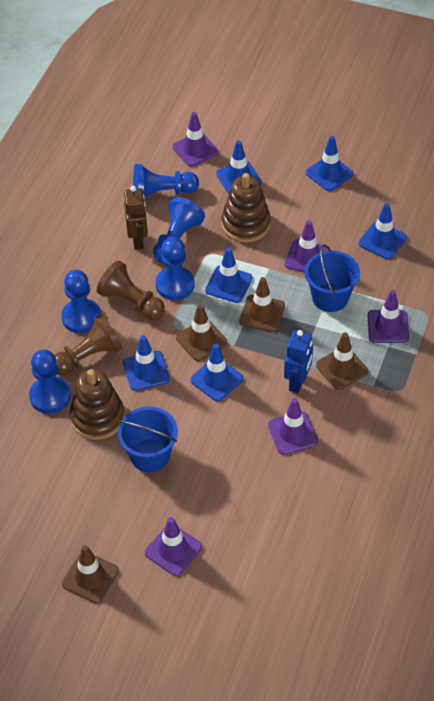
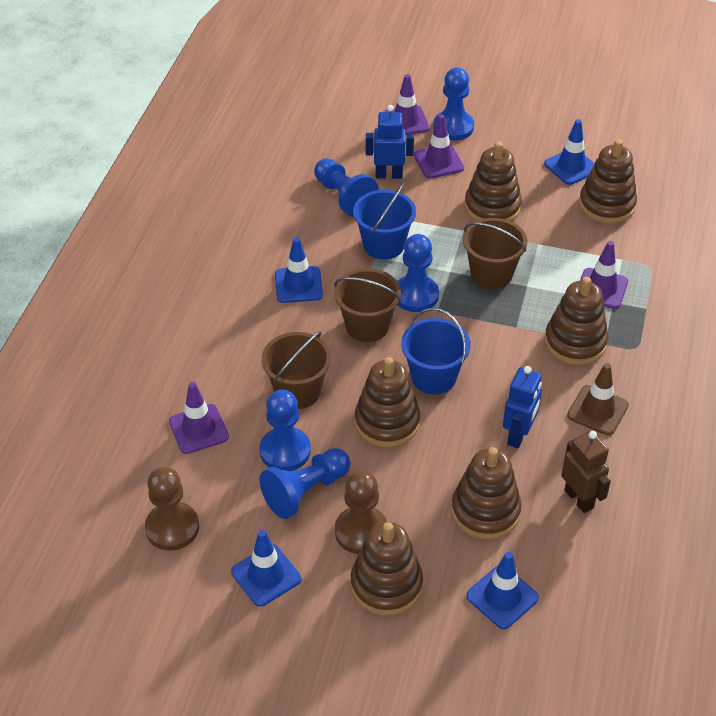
blue robot: [284,330,313,393] = 1 -> [366,105,414,179] [503,366,542,448] = 2
blue traffic cone: [123,335,170,391] [190,344,243,401] [205,248,252,303] [216,140,262,194] [306,136,353,191] [359,203,407,259] = 6 -> [231,530,301,607] [275,237,323,303] [466,552,539,629] [544,119,595,185] = 4
brown bucket: none = 0 -> [261,331,331,409] [334,268,401,342] [463,218,528,289] = 3
brown stacking toy: [70,369,125,440] [221,173,271,242] = 2 -> [351,522,423,616] [355,357,420,447] [451,447,522,539] [465,141,522,222] [545,277,608,365] [579,139,637,224] = 6
brown traffic cone: [62,545,119,603] [176,304,227,361] [239,277,285,332] [316,332,368,390] = 4 -> [567,363,629,435] = 1
purple traffic cone: [145,517,202,576] [173,112,218,167] [268,398,318,455] [285,220,329,273] [368,290,409,343] = 5 -> [169,382,229,454] [383,74,430,135] [414,114,464,179] [580,241,628,309] = 4

